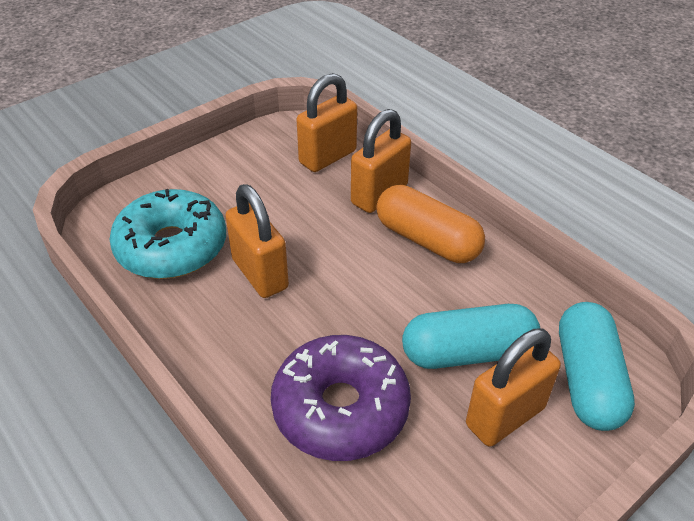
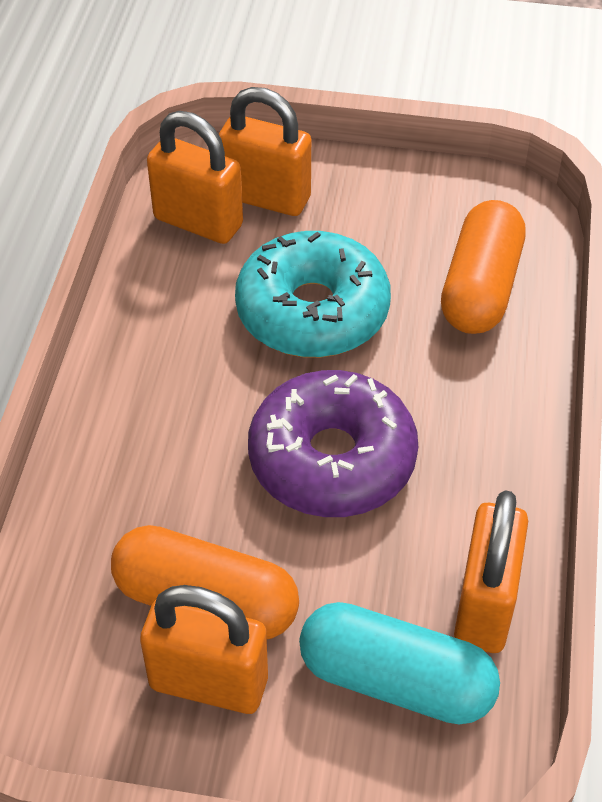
orange capsule: [376,185,485,263] = 1 -> [111,525,299,639] [441,200,526,334] = 2
turquoise capsule: [402,304,540,369] [559,302,635,431] = 2 -> [299,602,500,724] = 1

